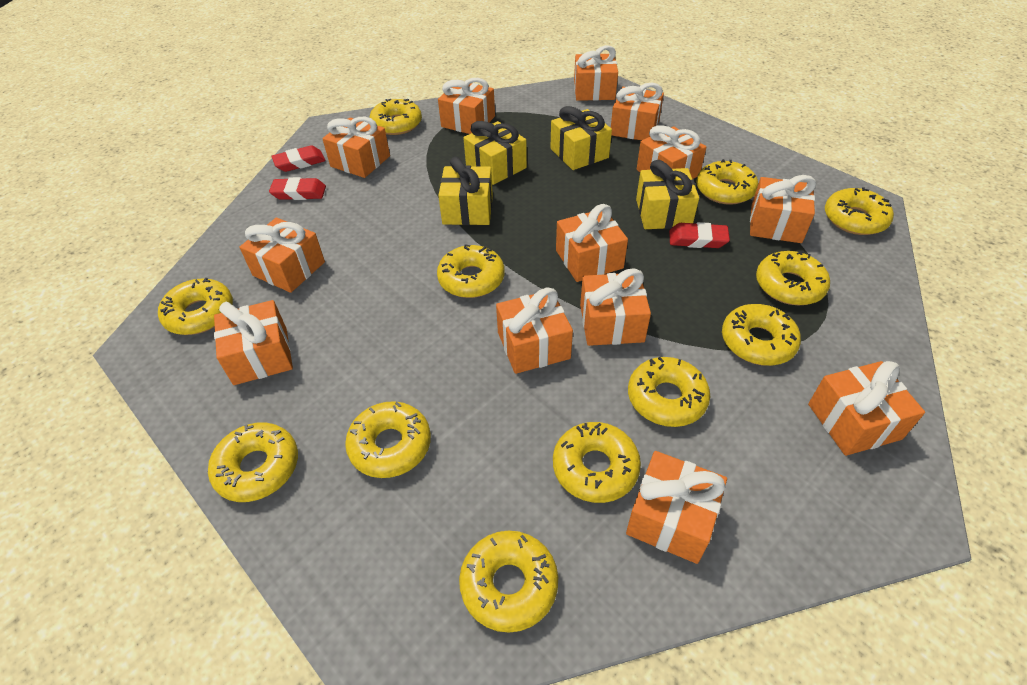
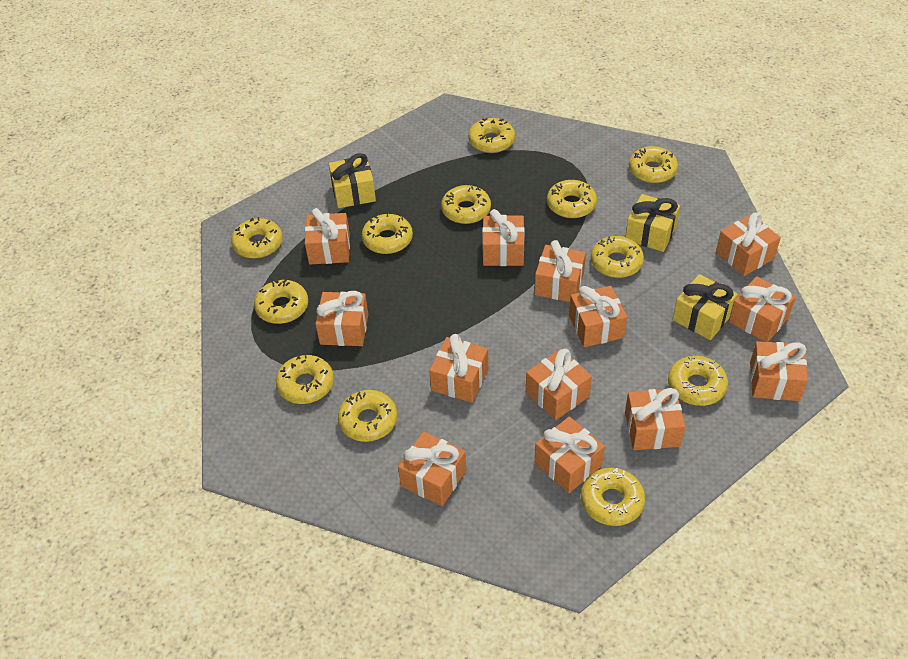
red eraser: [269,177,326,200] [271,145,326,172] [669,222,730,248] = 3 -> none = 0
yellow gift: [438,157,493,225] [463,121,527,185] [551,106,612,170] [636,160,699,229] = 4 -> [329,153,376,208] [625,194,680,252] [673,274,738,340] = 3

